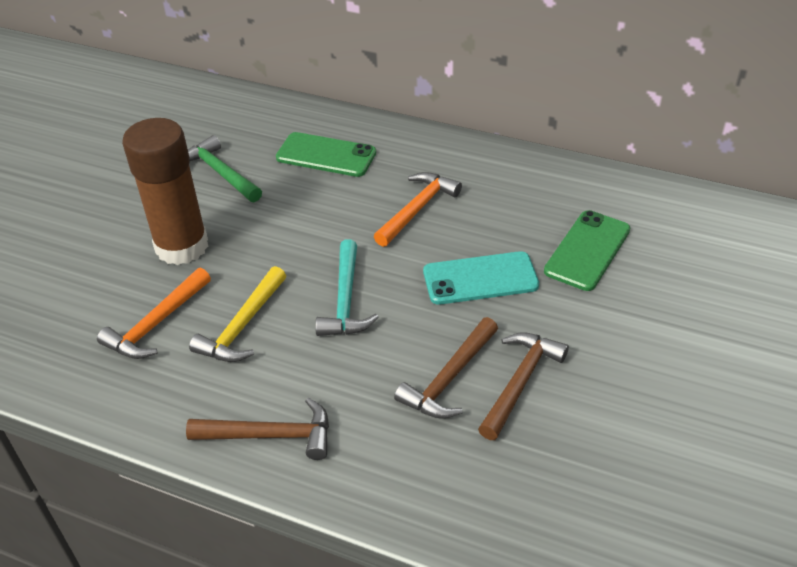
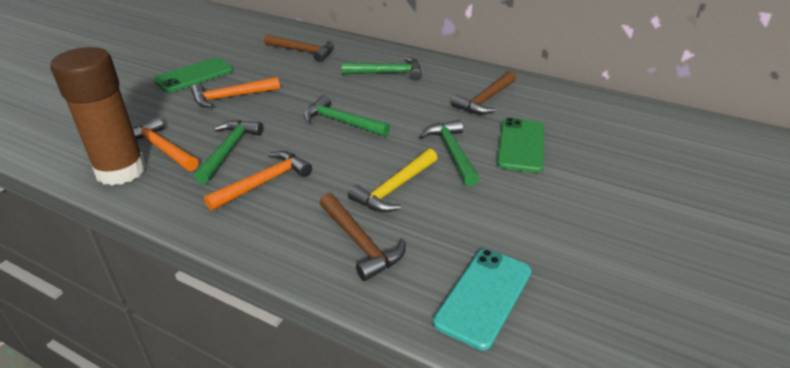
green hammer: [188,135,262,202] = 1 -> [194,120,263,184] [304,95,390,137] [342,57,422,80] [420,120,479,186] = 4
orange hammer: [97,267,211,359] [374,172,462,247] = 2 -> [133,117,199,171] [191,77,280,108] [204,151,312,211] = 3
turquoise hammer: [315,239,379,336] = 1 -> none = 0

